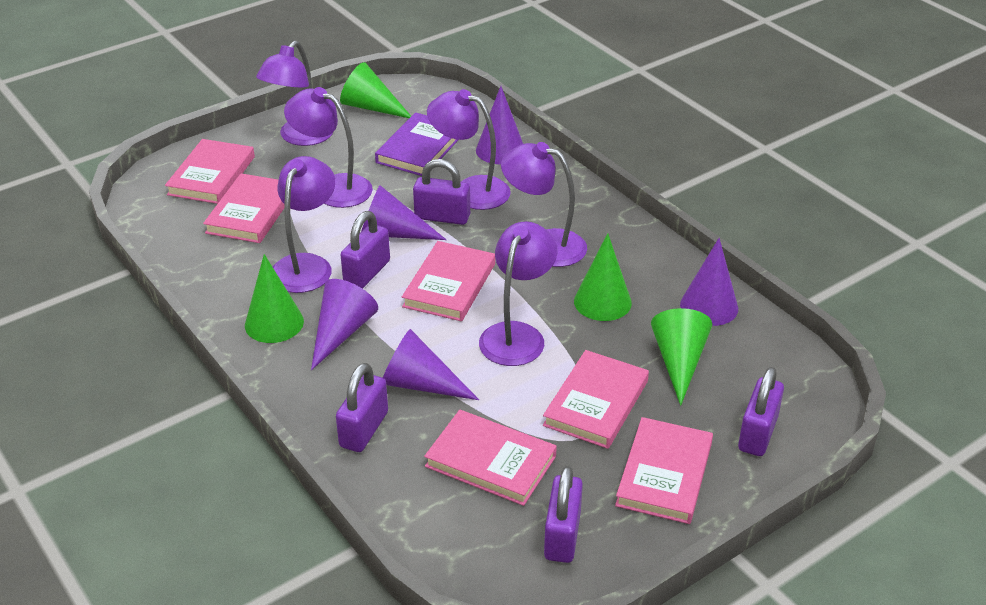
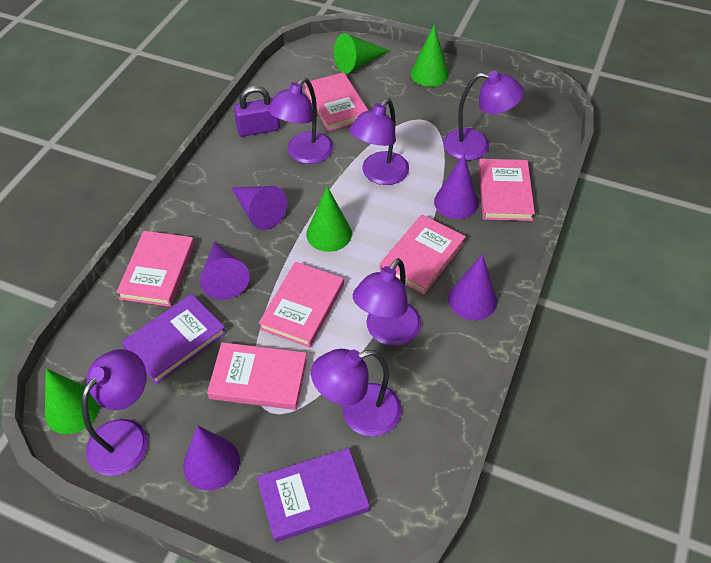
purple book: [375,112,458,176] = 1 -> [121,294,226,384] [257,448,370,542] = 2
purple padlock: [336,363,388,452] [341,211,390,289] [413,159,470,225] [544,466,583,563] [738,367,784,456] = 5 -> [234,86,280,137] = 1

